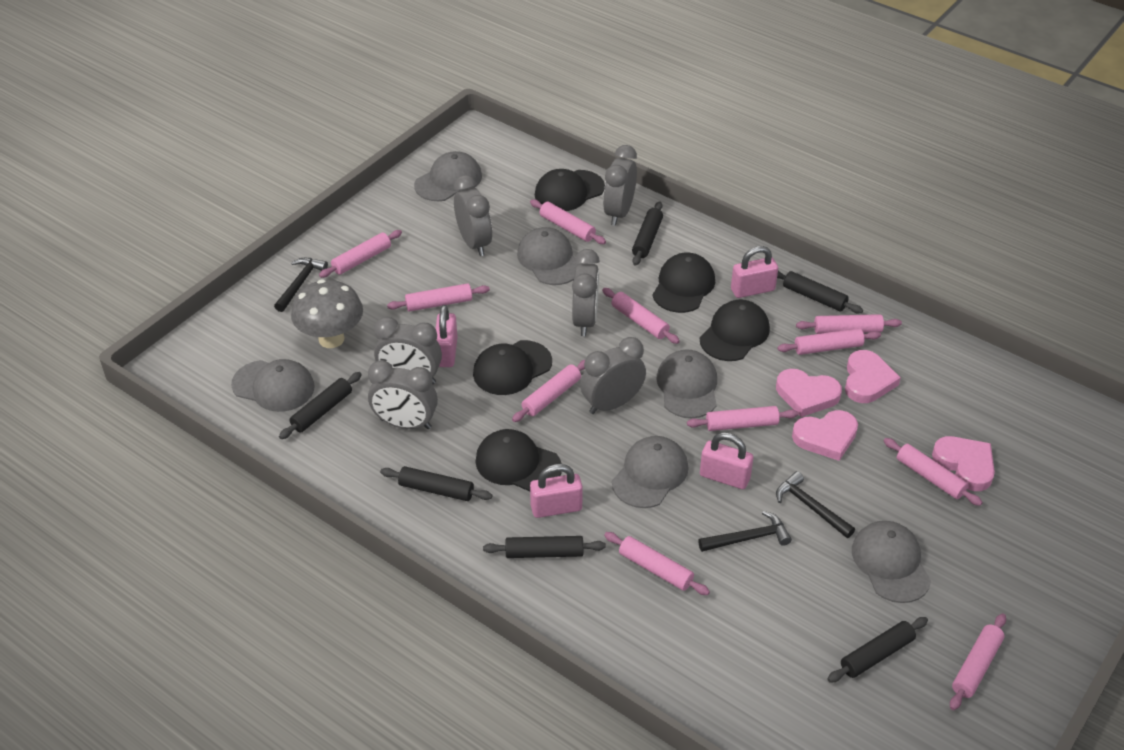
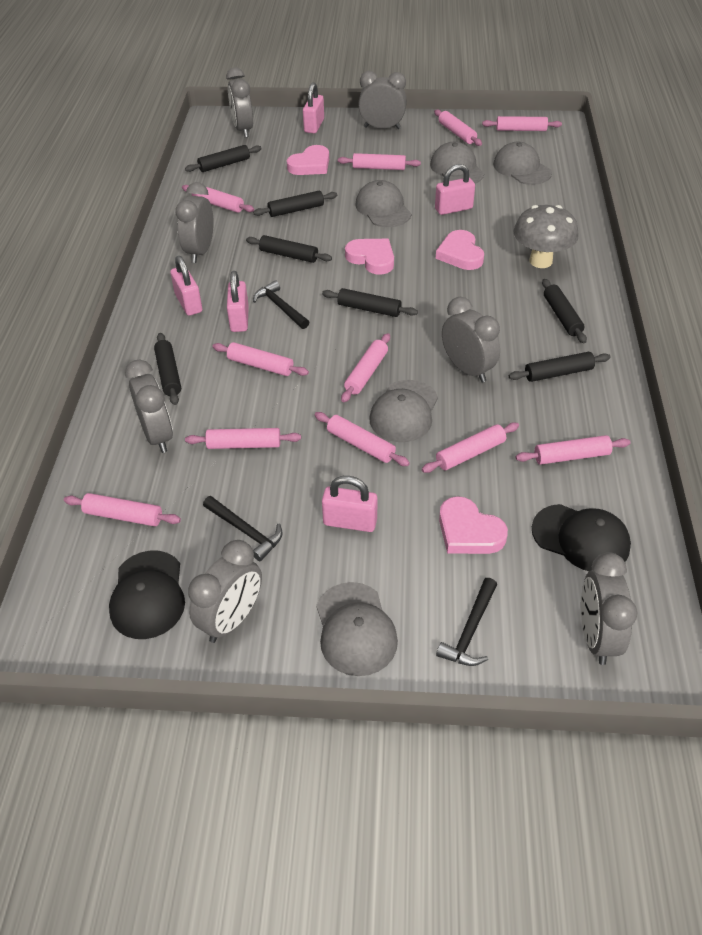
black cap: [473,340,552,395] [476,429,562,491] [535,169,605,211] [652,253,715,313] [700,300,770,361] = 5 -> [109,550,185,639] [532,504,631,571] = 2
black rolling pin: [279,372,362,439] [380,466,492,501] [483,536,606,558] [632,201,663,266] [777,271,863,313] [827,617,928,682] = 6 -> [154,333,181,405] [185,145,262,172] [246,235,332,263] [253,191,337,217] [322,288,418,317] [509,352,611,382] [542,279,587,343] = 7
grey cap: [231,359,315,412] [414,151,482,201] [517,227,580,285] [612,436,688,508] [656,349,717,418] [852,521,931,603] = 6 -> [316,582,398,676] [356,180,412,227] [369,380,438,442] [430,142,484,184] [493,142,552,185] = 5
grey clock: [368,360,438,429] [374,317,442,384] [454,175,492,256] [572,249,600,336] [580,337,646,414] [603,145,637,226] = 6 -> [125,360,173,453] [175,182,214,263] [188,540,262,643] [226,67,253,138] [358,71,407,129] [442,297,500,383] [581,552,637,665] = 7
pink padlock: [436,305,457,367] [530,464,583,518] [700,432,753,489] [731,246,778,298] = 4 -> [170,256,202,316] [227,271,249,332] [303,82,324,133] [322,476,377,532] [435,164,475,215] = 5

